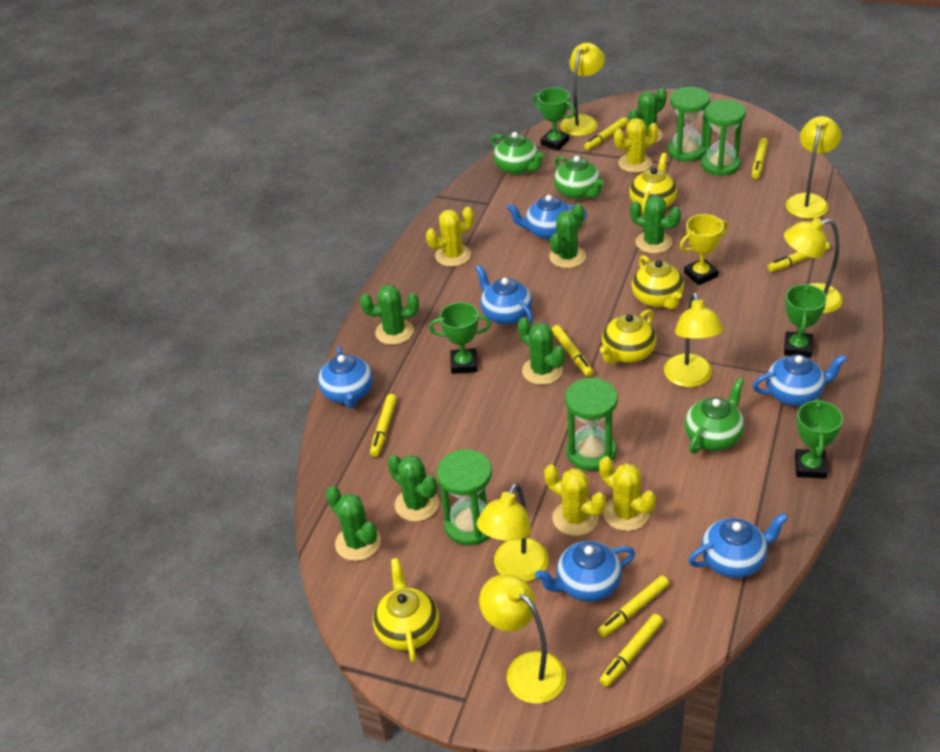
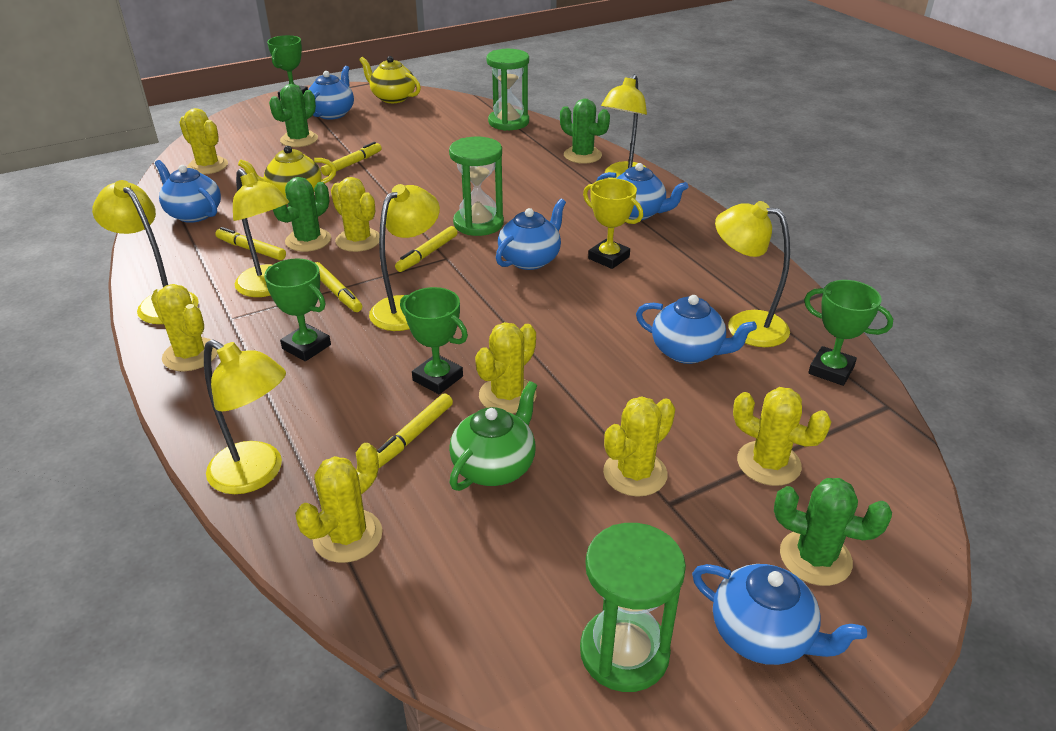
green cactus: [326,486,381,561] [360,285,419,345] [387,455,439,522] [518,317,565,385] [549,204,586,268] [629,88,667,143] [630,196,681,254] = 7 -> [269,84,318,147] [273,177,331,252] [560,99,610,164] [774,478,892,586] = 4
green hourglass: [437,449,492,546] [565,378,618,471] [667,87,710,162] [701,99,746,176] = 4 -> [449,137,504,236] [486,49,529,131] [580,523,686,692] = 3
green teapot: [491,132,545,175] [554,156,604,200] [685,378,744,454] = 3 -> [449,381,537,491] = 1
yellow cactus: [426,207,474,267] [544,464,606,536] [599,456,656,531] [614,118,658,173] = 4 -> [151,284,218,371] [179,108,228,174] [295,443,383,563] [331,177,380,252] [475,322,536,414] [603,396,675,497] [733,387,831,486] = 7
yellow marker: [370,394,397,457] [552,325,593,377] [584,117,628,150] [598,575,669,637] [600,614,663,687] [752,138,768,179] [768,241,830,272] = 7 -> [215,227,286,260] [315,262,362,312] [321,142,382,176] [377,393,453,468] [395,226,458,272] = 5
yellow teapot: [373,558,439,663] [600,309,656,364] [629,153,677,215] [632,255,684,310] = 4 -> [238,146,337,197] [359,56,421,103] = 2

